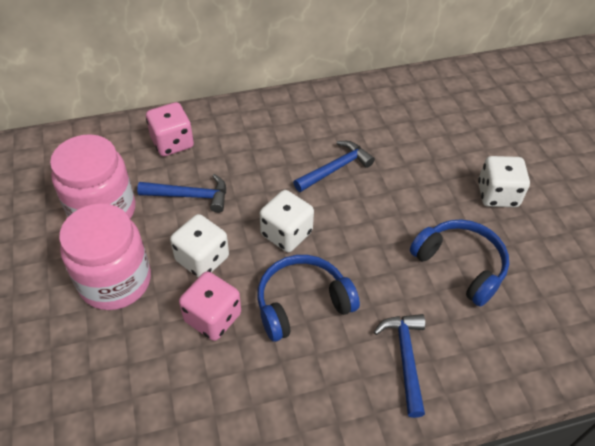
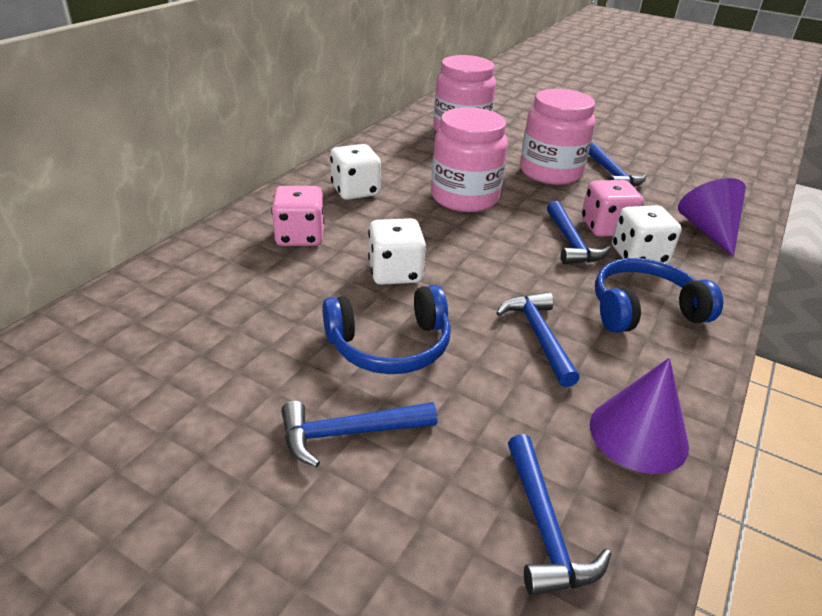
blue hammer: [137,174,226,213] [293,141,375,192] [374,314,425,418] = 3 -> [281,401,437,467] [496,292,580,387] [508,434,611,596] [547,201,611,264] [589,143,646,187] = 5
pink jar: [50,134,136,219] [59,203,151,310] = 2 -> [431,107,508,212] [433,55,496,132] [520,89,595,185] = 3
purple cone: none = 0 -> [590,358,689,474] [678,178,746,257] = 2

